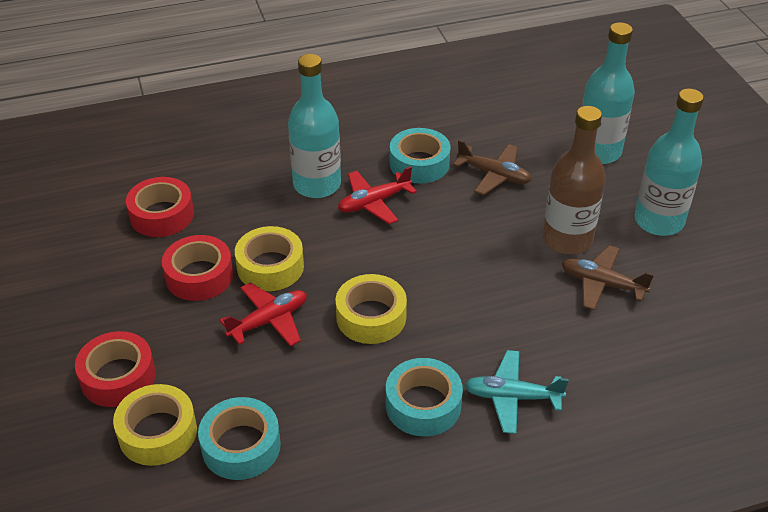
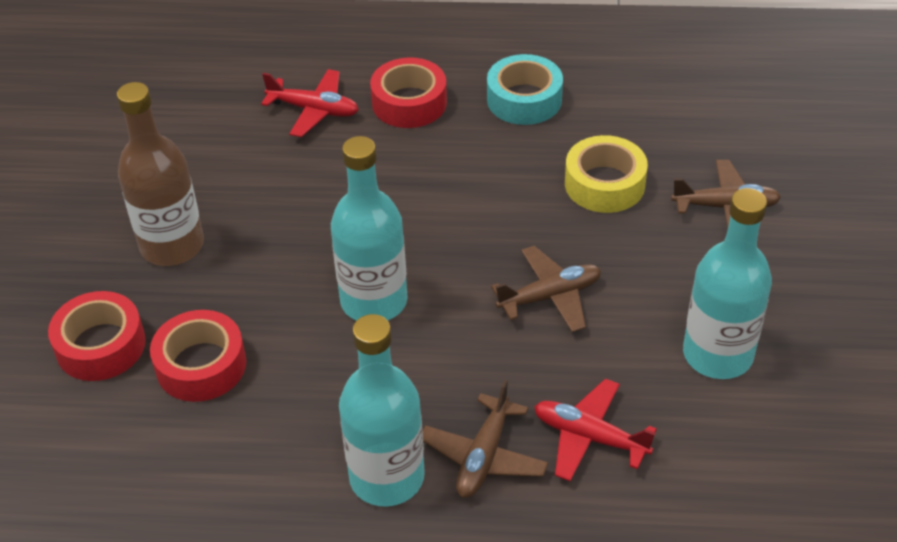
brown plane: [453,140,532,195] [561,245,654,310] = 2 -> [423,380,549,498] [491,246,601,332] [671,160,781,228] = 3
turquoise plane: [465,350,569,434] = 1 -> none = 0
turquoise tape: [198,397,281,480] [386,358,463,436] [390,128,451,184] = 3 -> [487,54,563,125] = 1
yellow tape: [113,384,197,466] [235,226,304,291] [336,274,407,344] = 3 -> [565,135,648,213] = 1

